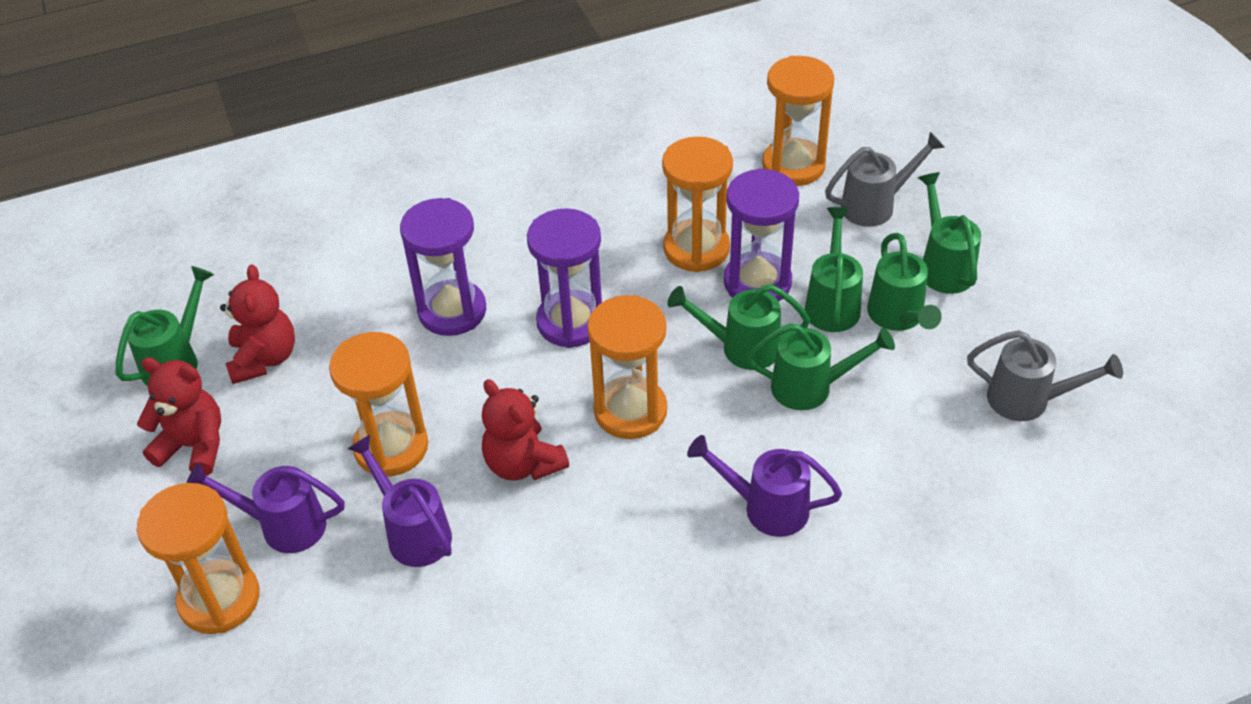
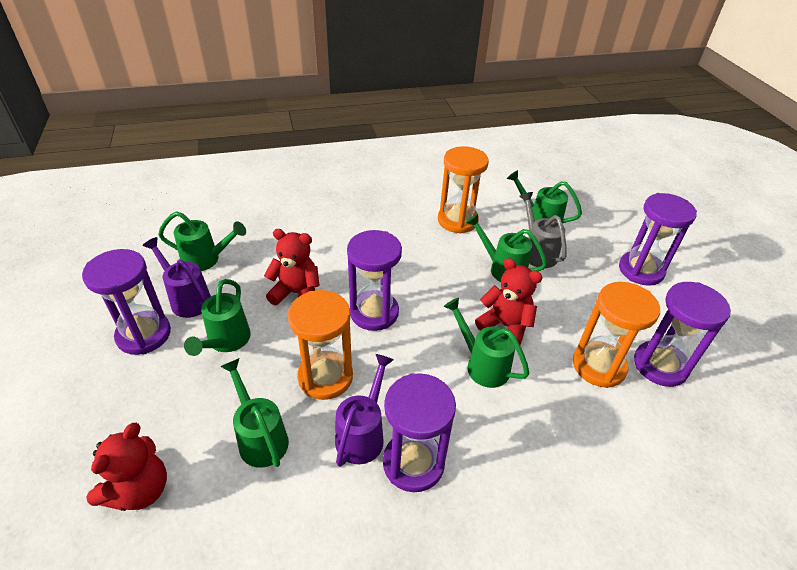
grey watering can: [825,132,945,227] [967,330,1123,421] = 2 -> [519,192,567,268] = 1
orange hourglass: [137,483,260,634] [329,332,428,476] [587,295,667,439] [662,136,733,272] [762,56,834,186] = 5 -> [288,290,353,400] [438,146,489,234] [573,282,660,388] = 3
purple hourglass: [400,198,486,336] [527,208,602,348] [724,168,799,301] = 3 -> [82,249,171,355] [347,230,402,331] [383,373,456,492] [619,193,697,286] [634,282,731,387] = 5
purple watering can: [186,463,345,553] [348,435,452,567] [687,435,842,537] = 3 -> [142,237,211,318] [335,354,394,467] = 2

